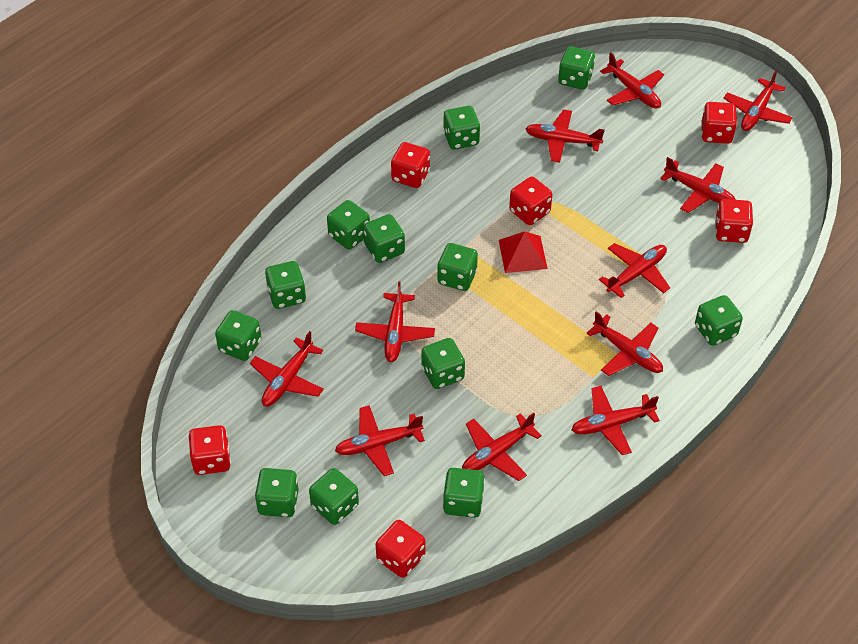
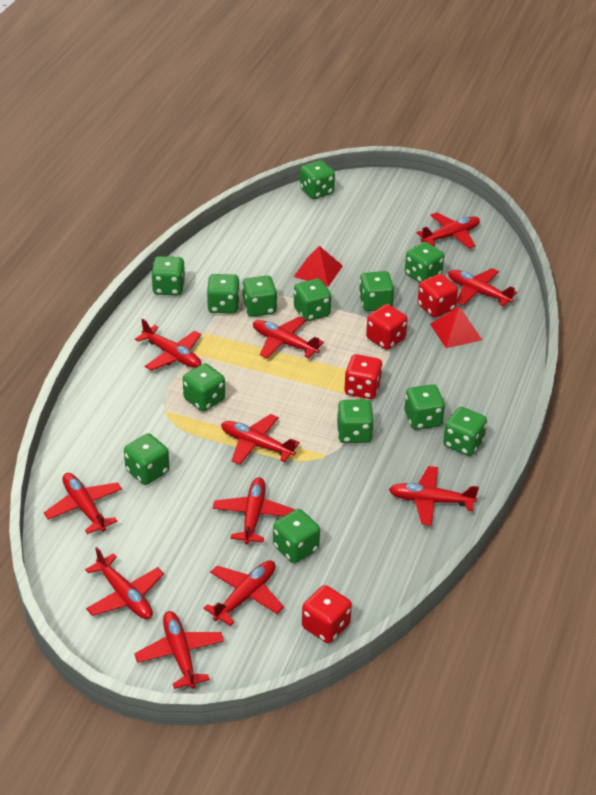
green dice: [215,310,261,361] [255,468,299,517] [265,261,306,309] [309,468,359,525] [327,200,370,249] [363,214,405,263] [421,338,465,389] [437,243,478,291] [443,106,480,150] [443,468,485,518] [558,46,595,90] [695,295,743,346] = 12 -> [124,433,169,485] [151,256,185,296] [183,363,225,412] [207,274,240,314] [242,276,277,317] [273,509,320,563] [294,279,331,321] [300,160,335,199] [337,400,374,443] [359,271,394,311] [405,242,444,283] [405,384,445,430] [443,407,487,456] = 13
red dice: [188,425,231,475] [376,520,425,578] [391,142,430,188] [509,177,553,225] [701,102,737,144] [715,199,753,243] = 6 -> [302,585,352,643] [344,354,383,399] [366,304,408,350] [417,274,458,318] = 4
red pyramid: [499,231,548,273] = 1 -> [293,246,343,287] [430,306,482,348] = 2

